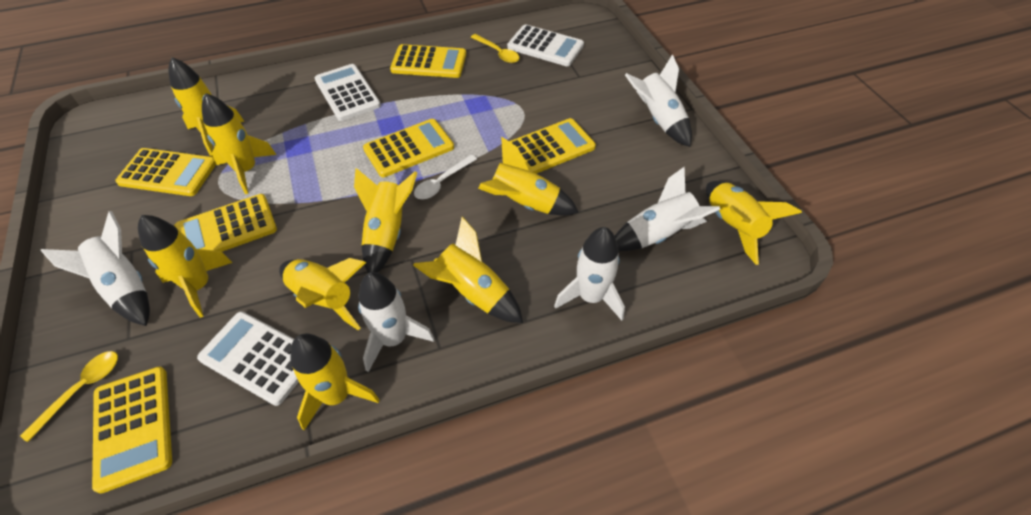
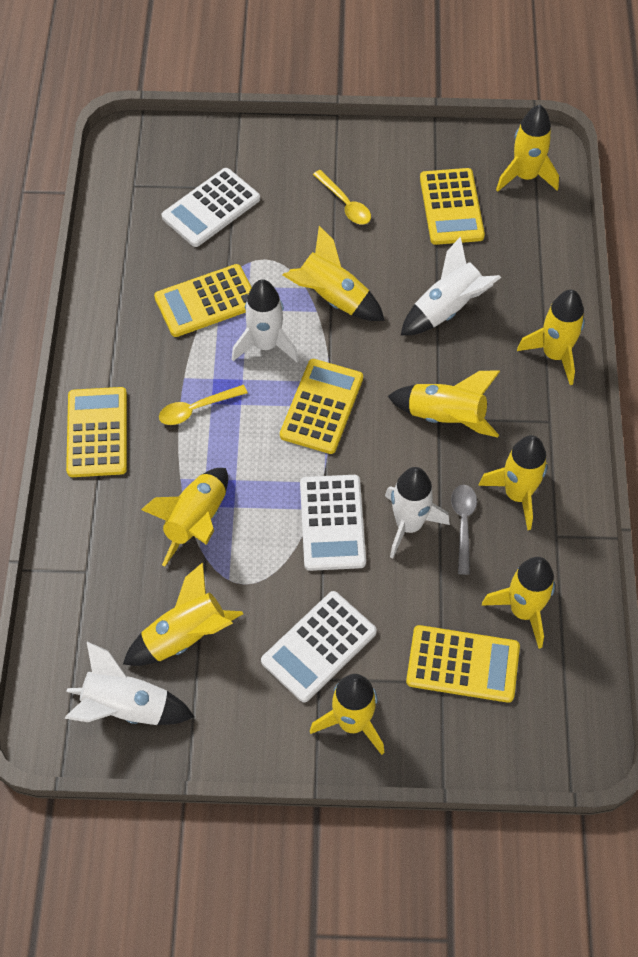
grey spoon: none = 0 -> [451,485,477,575] = 1
white rocket: [41,211,150,326] [358,272,435,372] [554,227,625,320] [615,166,720,251] [625,54,692,147] = 5 -> [64,642,194,725] [232,279,299,363] [385,467,450,559] [401,236,501,335] = 4
white spoon: [414,155,477,199] = 1 -> none = 0
yellow calculator: [92,367,172,494] [115,148,216,196] [174,194,277,252] [363,119,454,177] [390,44,466,78] [509,118,596,174] = 6 -> [66,387,127,477] [154,264,252,337] [280,359,363,454] [406,625,520,703] [420,168,485,245] = 5

